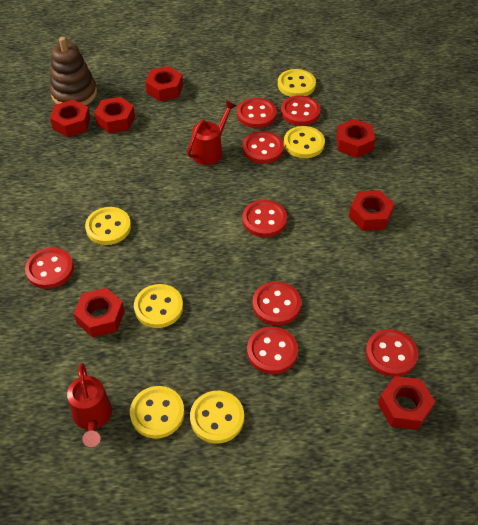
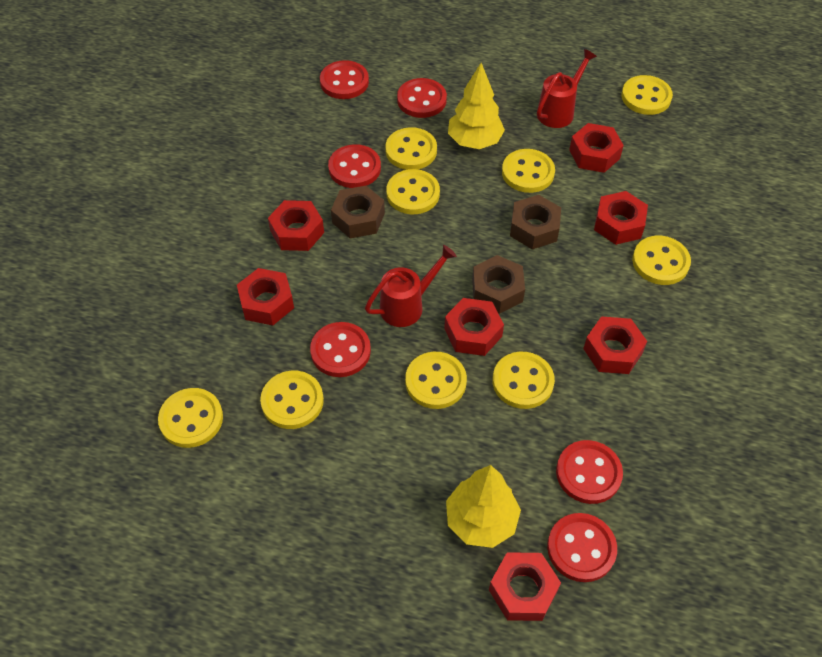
brown nut: none = 0 -> [331,186,385,238] [472,255,525,314] [510,195,561,249] = 3
brown stacking toy: [50,37,97,105] = 1 -> none = 0
red button: [25,248,74,289] [237,98,277,128] [242,131,284,164] [242,200,287,237] [247,327,298,374] [252,281,301,325] [281,95,320,126] [366,329,418,377] = 8 -> [310,322,371,377] [320,60,369,99] [328,144,381,188] [397,78,447,118] [547,513,617,582] [556,440,623,504] = 6
yellow button: [85,207,131,245] [130,386,184,439] [134,284,183,328] [190,391,244,444] [278,69,316,97] [284,126,325,158] = 6 -> [158,388,223,448] [260,371,324,429] [385,127,437,170] [386,169,440,214] [405,352,467,409] [493,352,555,409] [502,149,555,193] [622,75,673,115] [632,236,691,285] = 9
yellow tree: none = 0 -> [446,465,521,548] [448,63,505,149] = 2

